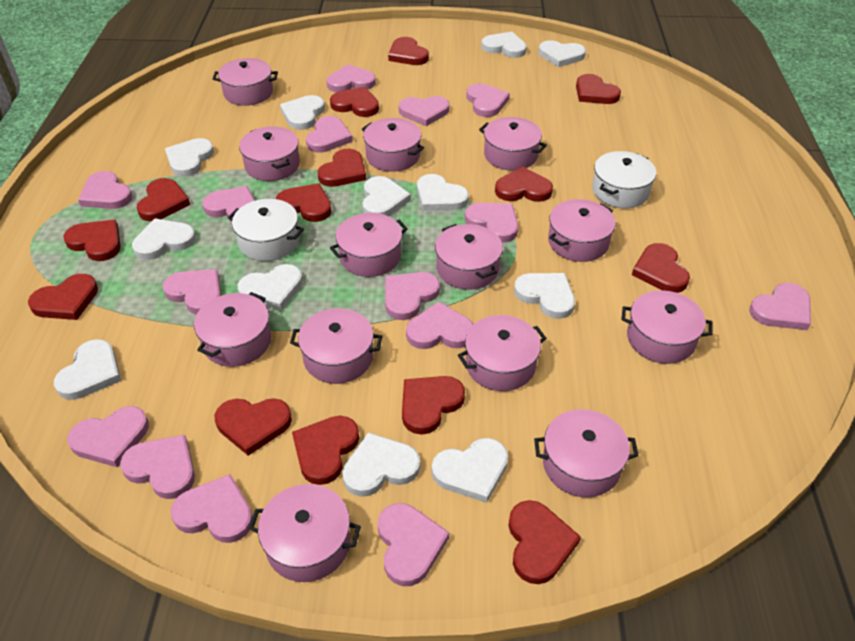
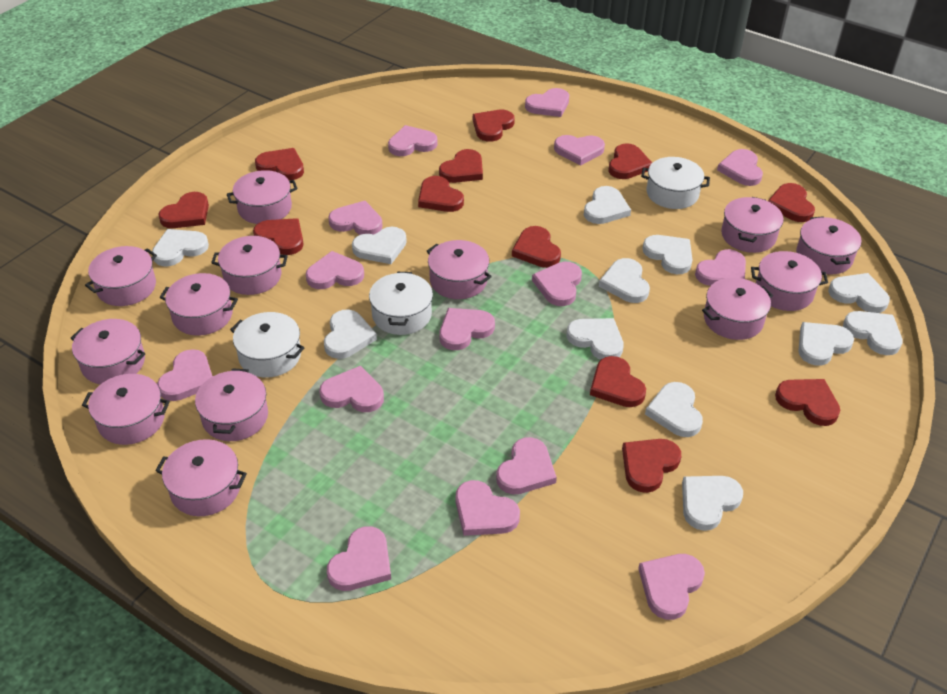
red heart: [28,274,98,320] [63,220,121,261] [136,178,190,221] [215,398,292,456] [276,183,331,222] [292,416,359,485] [318,149,366,187] [330,87,379,117] [388,37,429,65] [402,376,465,434] [495,166,553,202] [508,500,581,584] [576,74,621,104] [632,243,690,293] = 14 -> [158,192,209,228] [253,218,303,255] [255,148,304,180] [418,176,464,212] [439,149,483,183] [473,110,515,142] [512,226,561,268] [590,356,646,407] [609,143,652,179] [622,439,681,493] [768,183,815,222] [775,379,840,426] = 12
white pot: [228,199,304,261] [592,151,656,208] = 2 -> [230,312,304,377] [369,272,433,335] [641,157,710,209] = 3

